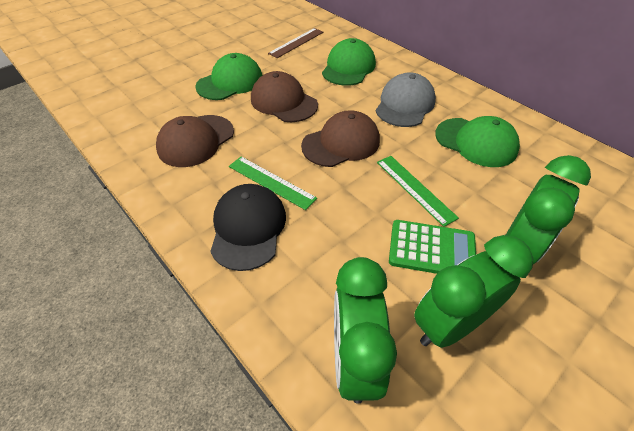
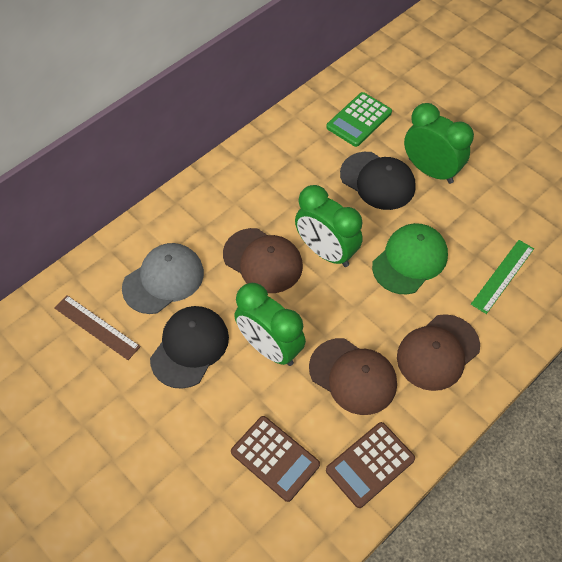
black cap: [210,184,286,271] = 1 -> [150,306,229,389] [340,152,416,210] = 2
brown calculator: none = 0 -> [231,416,320,502] [326,422,415,508] = 2
green cap: [195,53,263,100] [322,38,376,86] [435,116,520,167] = 3 -> [372,223,448,294] = 1
green ruler: [229,157,317,210] [377,156,459,227] = 2 -> [471,240,534,314] = 1

